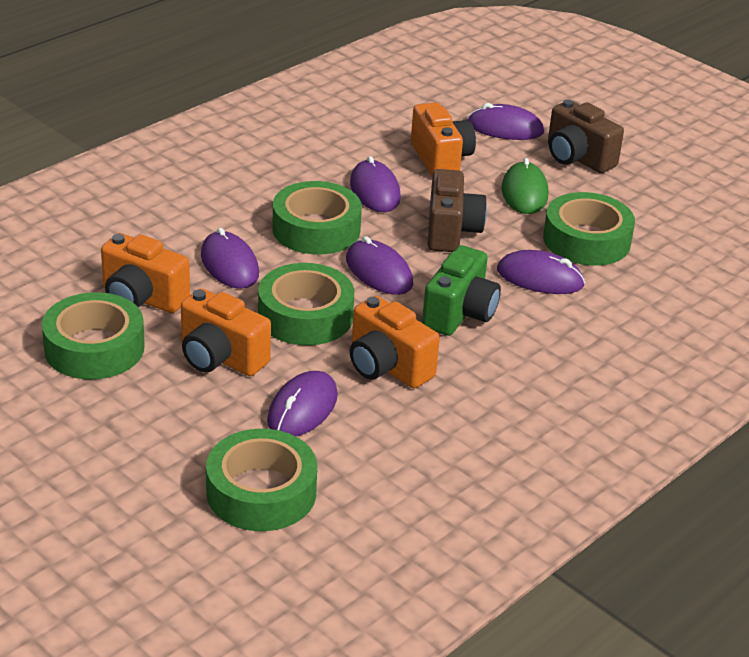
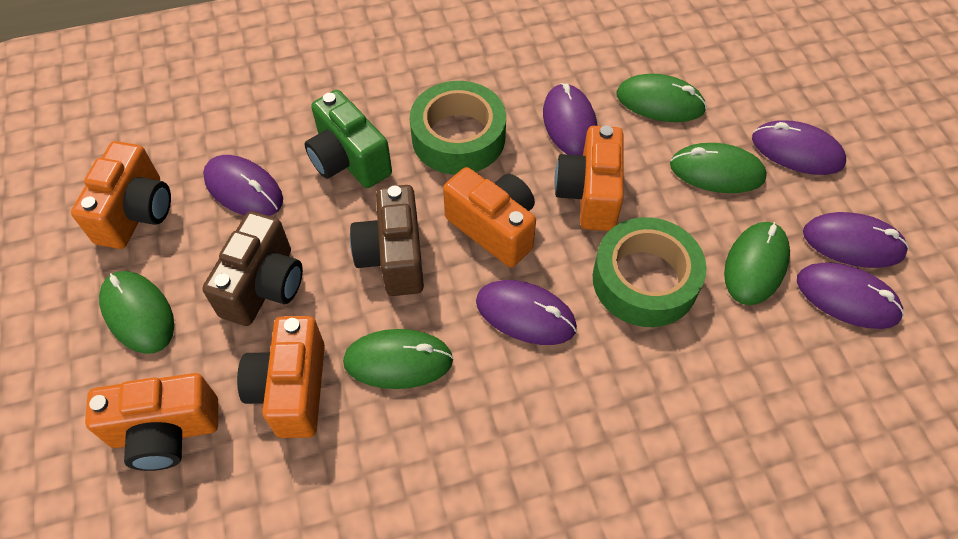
green mouse: [502,158,548,214] = 1 -> [99,271,174,354] [343,329,453,389] [616,74,707,122] [670,143,767,193] [724,222,790,305] = 5
green tape: [42,292,145,379] [206,429,317,531] [258,263,354,345] [272,181,362,255] [543,192,635,266] = 5 -> [410,81,506,175] [593,217,706,327] = 2
orange camera: [101,233,190,313] [181,288,271,376] [350,296,440,388] [411,103,476,177] = 4 -> [71,141,171,249] [85,373,218,471] [237,316,325,438] [443,167,536,267] [554,125,623,231] = 5

